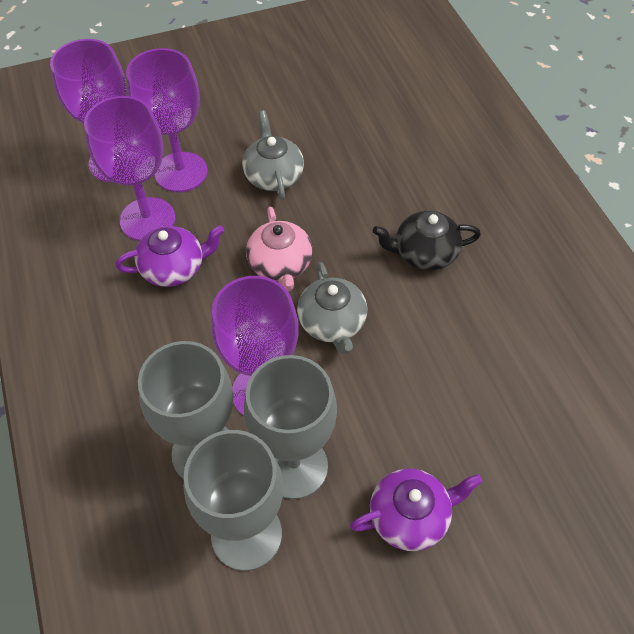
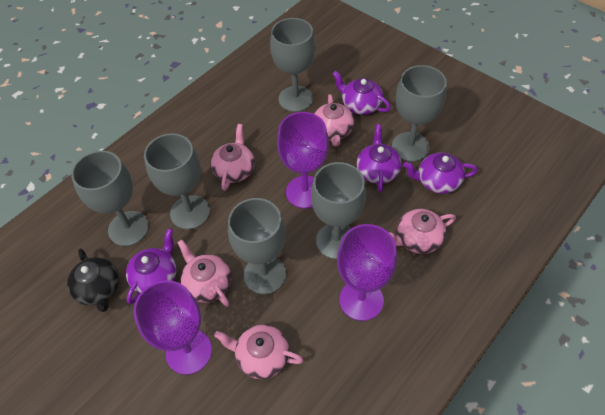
grey goblet: [138,341,233,479] [184,430,283,571] [244,355,337,499] = 3 -> [71,150,149,246] [144,133,210,230] [228,198,286,294] [270,18,316,112] [311,162,366,259] [392,65,447,162] = 6
grey teapot: [242,110,304,200] [297,262,367,354] = 2 -> none = 0
pink teapot: [246,207,313,291] = 1 -> [177,240,231,307] [211,124,255,191] [214,325,304,379] [314,94,354,146] [389,209,456,254] = 5
purple goblet: [50,39,127,182] [84,96,175,241] [126,48,207,192] [211,276,299,416] = 4 -> [133,280,212,375] [277,112,329,208] [337,224,397,321] = 3
purple teapot: [115,225,224,287] [350,469,483,551] = 2 -> [126,228,177,304] [332,71,391,115] [357,124,402,192] [403,153,478,194] = 4

